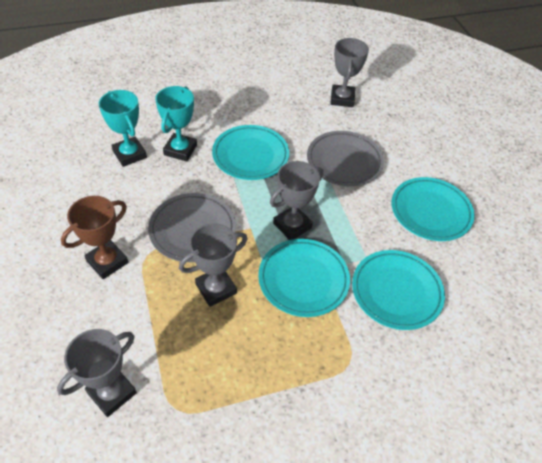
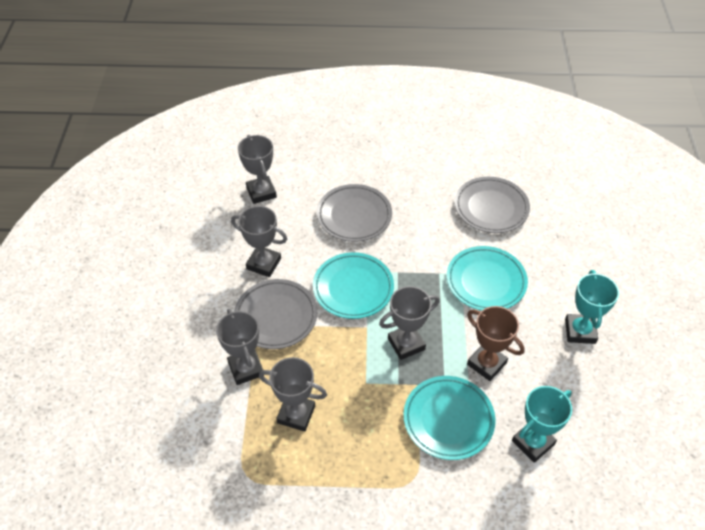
grey plate: [148,193,236,262] [307,131,384,186] = 2 -> [234,279,317,349] [317,184,392,242] [455,177,530,233] = 3
grey trophy: [57,329,137,417] [179,223,247,307] [270,161,324,240] [330,38,369,107] = 4 -> [216,309,264,385] [231,206,287,277] [238,135,277,204] [259,357,327,432] [379,286,440,360] = 5
turquoise plate: [212,125,289,180] [258,239,350,317] [352,250,445,330] [391,177,475,241] = 4 -> [313,252,394,319] [403,376,496,460] [447,246,528,311] = 3

